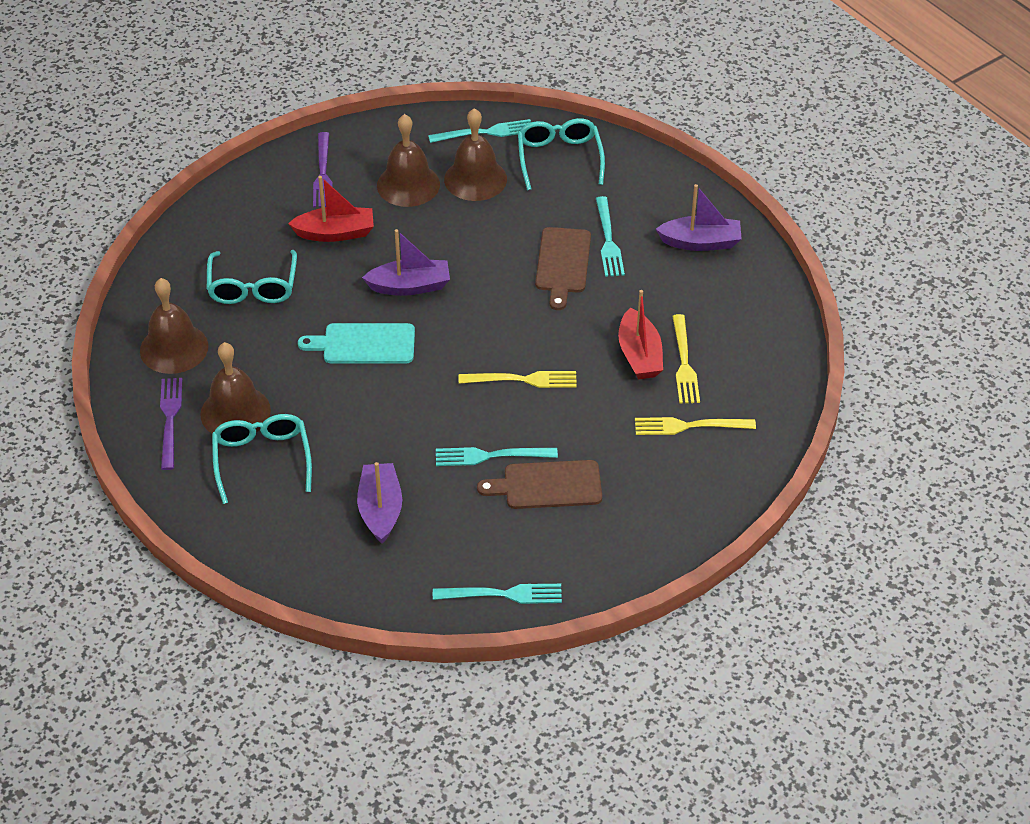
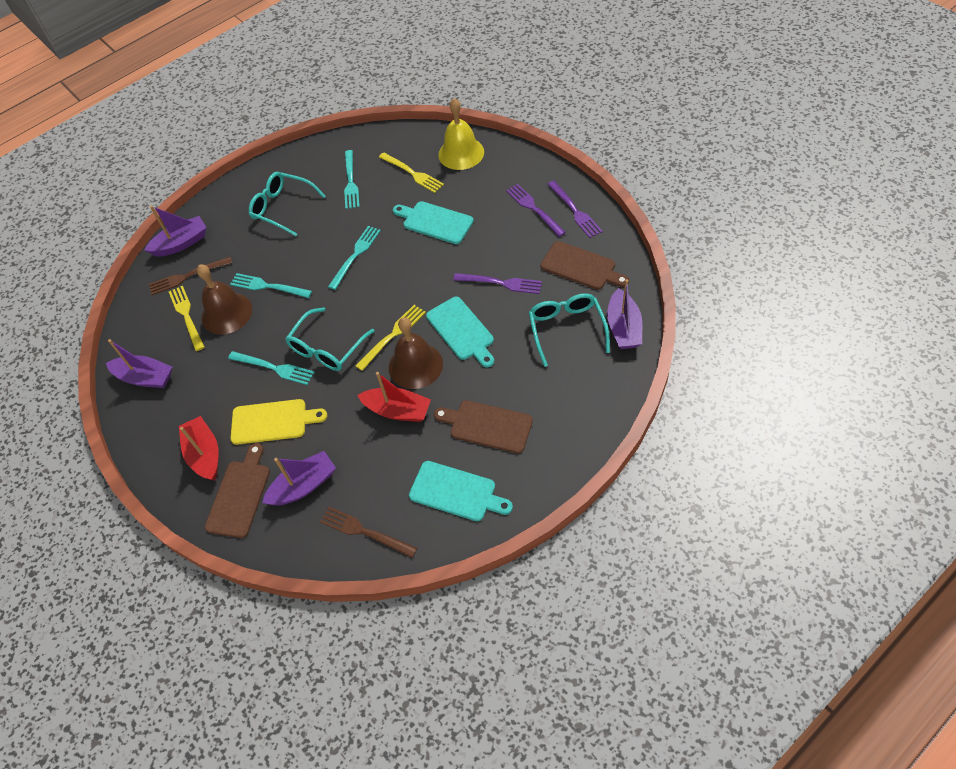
brown bell: [140,278,208,374] [200,342,271,433] [377,114,440,207] [444,108,507,201] = 4 -> [197,264,252,334] [389,317,443,389] = 2
brown cutting board: [477,460,602,509] [535,227,591,310] = 2 -> [205,443,270,538] [434,400,533,454] [540,241,629,290] = 3
brown fork: none = 0 -> [149,257,232,295] [320,507,417,558] = 2
purple boat: [357,462,402,544] [362,229,450,296] [656,184,742,251] = 3 -> [106,339,172,388] [144,206,207,257] [262,451,336,505] [607,279,642,349] = 4
purple fork: [160,378,182,470] [313,132,333,208] = 2 -> [453,273,542,294] [506,184,566,237] [547,181,603,238] = 3
turquoise cutting board: [298,323,415,364] = 1 -> [393,201,474,244] [409,461,513,521] [426,297,494,367] = 3
yellow bell: none = 0 -> [438,98,484,170] = 1
yellow cutting board: none = 0 -> [230,399,328,445] = 1

